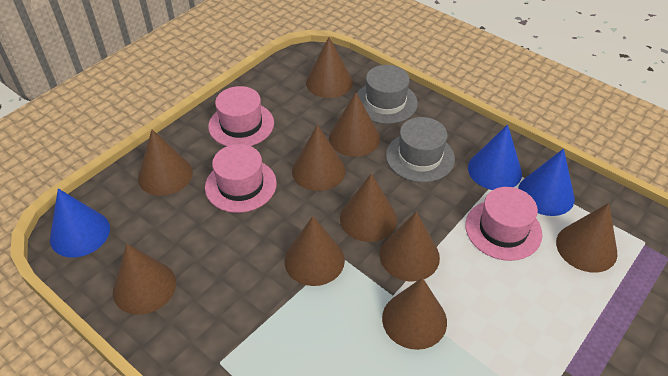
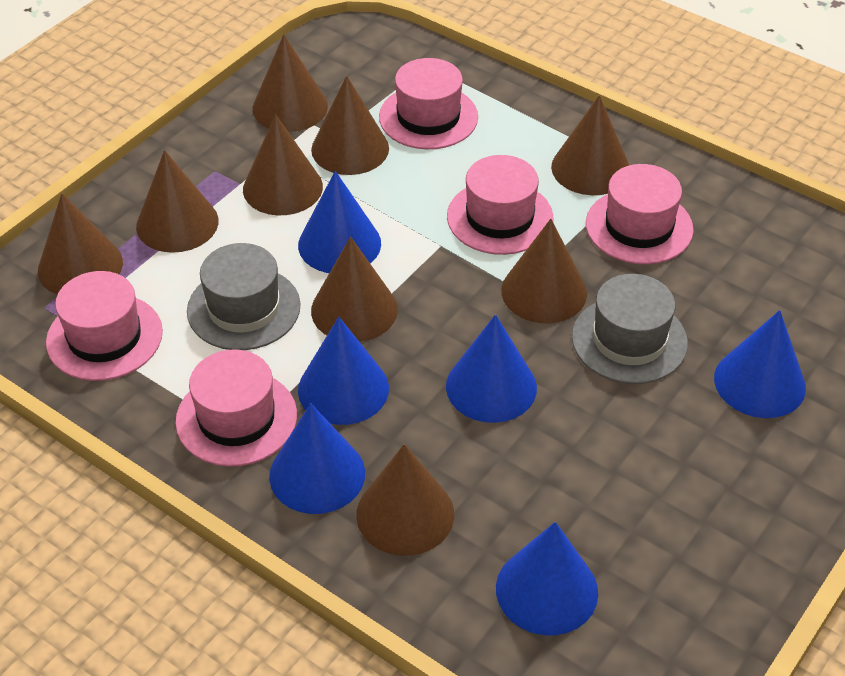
blue cone: [50,188,110,257] [468,124,522,190] [518,149,575,216] = 3 -> [269,403,365,514] [298,171,381,273] [298,317,389,425] [446,314,537,423] [496,522,598,635] [714,310,806,418] = 6
brown cone: [113,244,176,315] [138,129,193,196] [284,216,345,286] [292,125,345,191] [306,37,353,98] [329,92,380,157] [340,173,397,242] [380,211,440,281] [382,278,447,350] [556,203,617,273] = 10 -> [38,193,123,295] [136,150,218,253] [243,115,323,215] [253,34,328,132] [311,76,389,175] [311,237,398,342] [356,444,454,556] [501,219,587,323] [551,95,629,195] = 9
pink hat: [205,144,277,213] [208,86,274,146] [465,187,543,261] = 3 -> [46,271,163,381] [175,349,297,467] [379,58,478,149] [447,155,553,255] [586,164,694,265] = 5

